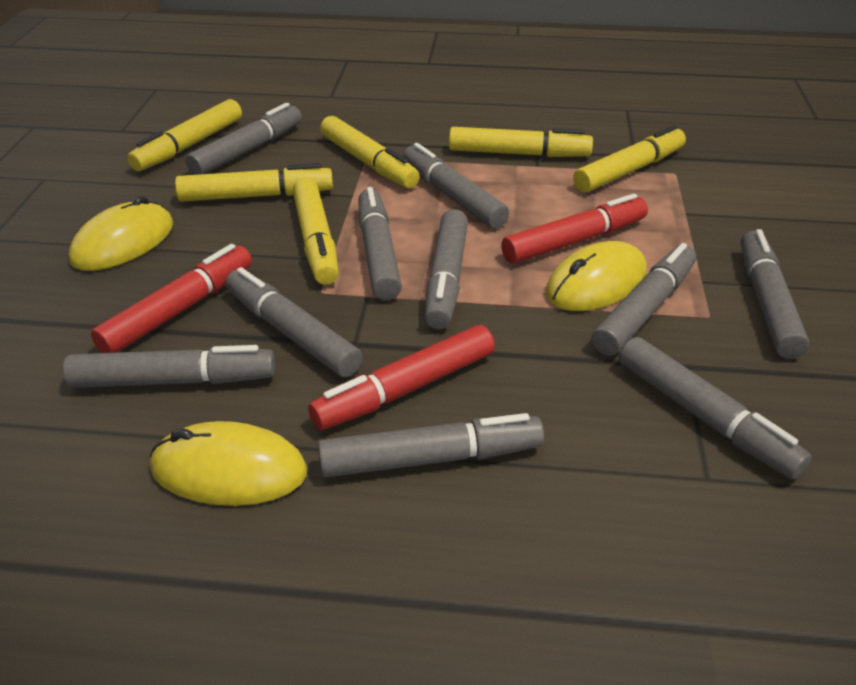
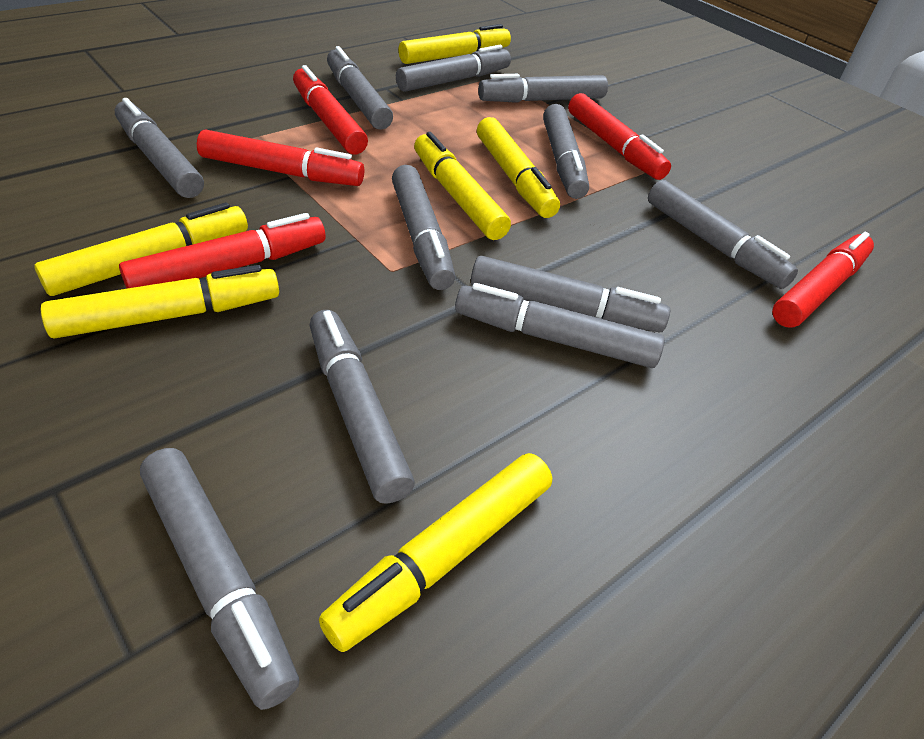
grey marker: [63,345,275,388] [186,103,302,175] [226,267,363,377] [318,413,544,478] [359,187,402,300] [403,143,509,229] [425,209,468,329] [592,243,696,356] [619,337,812,480] [741,229,809,359] = 10 -> [115,98,204,198] [140,448,299,710] [310,310,415,504] [327,46,393,130] [392,165,455,290] [396,45,511,92] [455,283,665,368] [471,256,670,332] [478,74,608,103] [543,104,589,199] [648,180,798,289] = 11
red marker: [91,244,252,353] [308,325,495,430] [501,194,648,264] = 3 -> [119,213,326,289] [197,129,365,186] [293,65,368,154] [568,93,671,180] [772,232,874,327] = 5
yellow mouse: [69,196,173,271] [150,421,307,506] [545,241,647,311] = 3 -> none = 0

